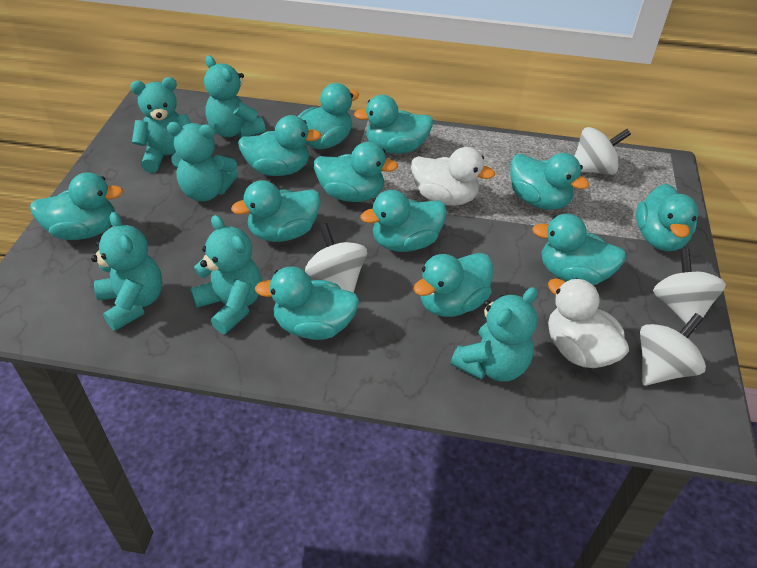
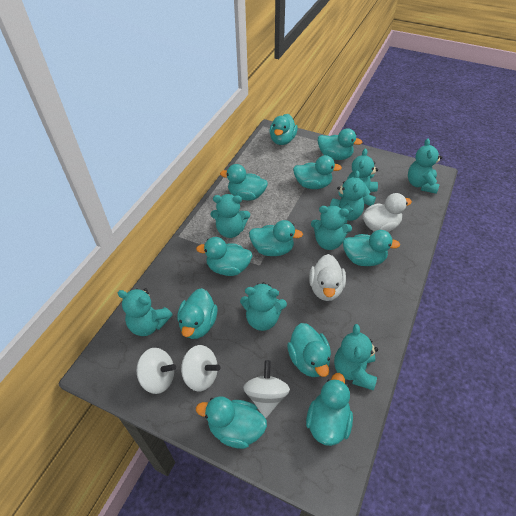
turquoise duck: [30,172,123,240] [231,180,321,242] [238,115,322,176] [255,266,359,340] [298,83,359,149] [314,142,398,202] [354,95,433,154] [361,190,447,252] [414,253,493,317] [510,153,590,210] [532,214,627,285] [636,184,698,251] = 12 -> [178,288,217,339] [196,237,253,276] [196,396,267,449] [220,164,268,201] [249,220,303,256] [270,114,298,145] [287,323,331,377] [293,155,342,189] [306,373,353,446] [318,128,362,160] [343,230,400,266] = 11
turquoise teddy bear: [91,212,162,331] [130,77,191,173] [167,122,238,201] [190,215,262,334] [204,55,265,138] [451,287,538,382] = 6 -> [118,288,173,336] [211,194,250,238] [240,282,287,331] [311,206,352,250] [330,171,366,224] [334,324,378,390] [347,149,378,206] [408,138,442,194] = 8
white spinning top: [305,223,367,293] [574,127,631,175] [640,313,706,386] [653,248,726,328] = 4 -> [136,348,176,394] [181,345,221,392] [243,360,290,418] = 3

